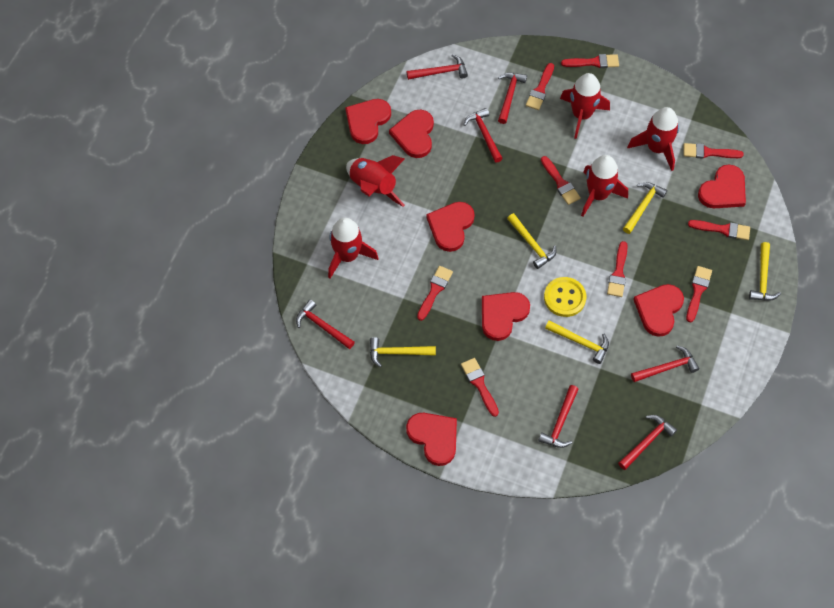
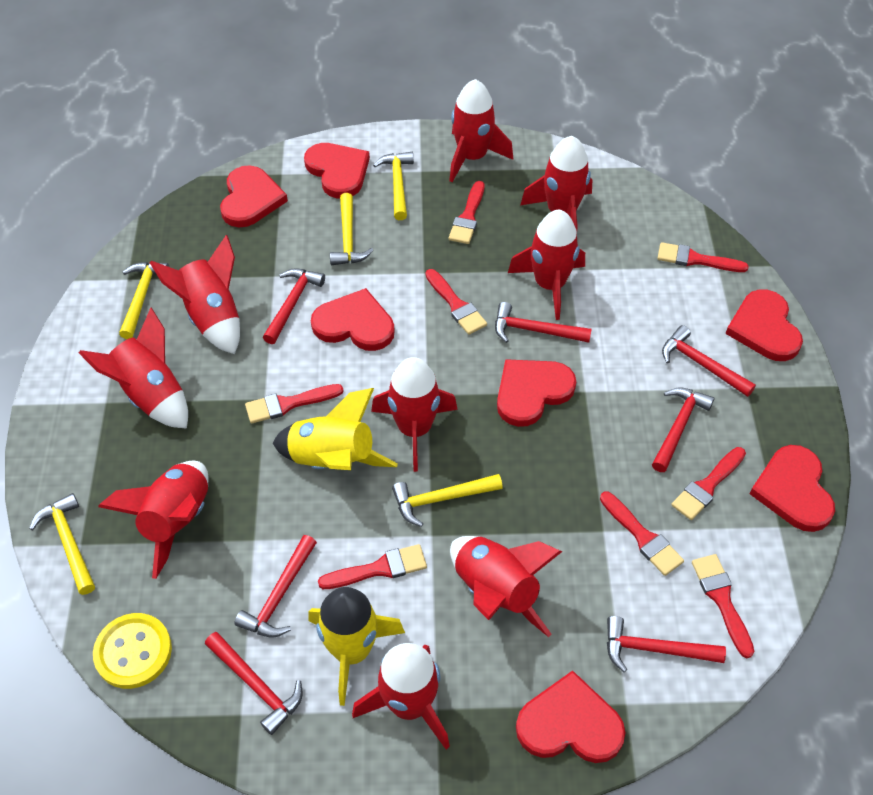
red brush: [417,266,453,321] [461,358,499,417] [526,63,554,110] [541,156,581,205] [561,54,619,68] [607,241,628,297] [684,143,744,159] [686,266,712,323] [688,220,750,240] = 9 -> [245,384,343,423] [318,544,427,589] [426,269,487,335] [449,181,484,244] [600,491,684,576] [657,242,749,272] [671,447,746,520] [692,554,754,658] = 8
red rocket: [328,218,379,278] [346,155,405,207] [560,73,610,139] [581,155,628,217] [627,107,679,171] = 5 -> [79,308,188,429] [98,461,208,579] [150,235,240,354] [352,643,450,750] [371,357,458,472] [449,79,513,182] [450,536,562,637] [508,210,585,320] [520,136,592,230] = 9
yellow rocket: none = 0 -> [273,388,398,470] [308,587,405,706] = 2

